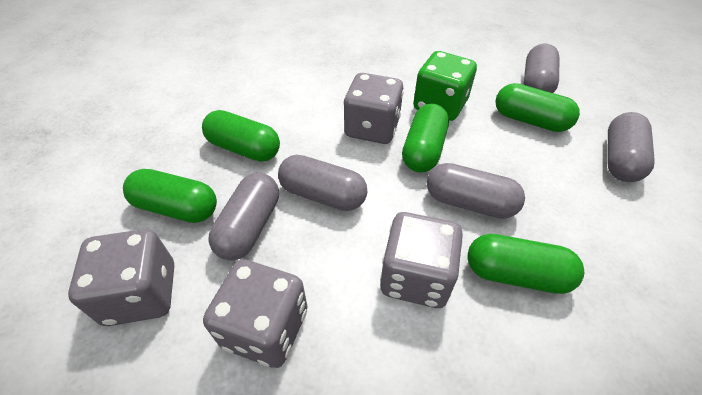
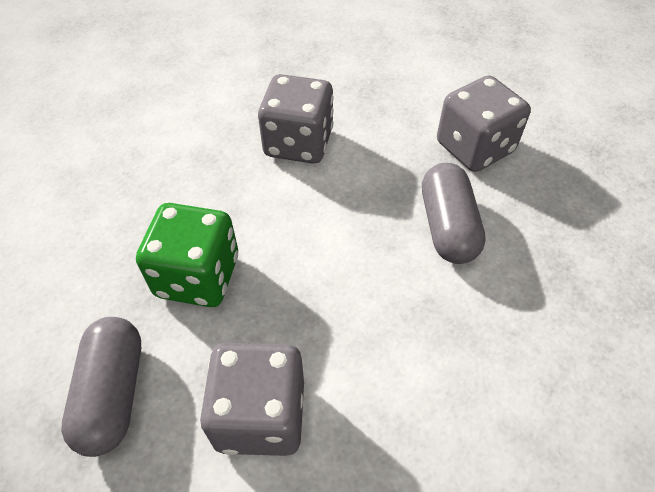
green capsule: [123,169,217,223] [202,110,280,162] [402,104,449,172] [467,234,584,294] [495,83,580,132] = 5 -> none = 0
grey capsule: [209,173,279,261] [278,155,367,211] [427,163,525,219] [524,44,559,93] [608,112,655,182] = 5 -> [61,317,141,457] [422,163,486,264] = 2
grey dice: [68,229,174,326] [203,259,307,368] [344,73,404,144] [380,212,463,308] = 4 -> [200,343,304,456] [258,74,334,164] [437,75,531,172] = 3

